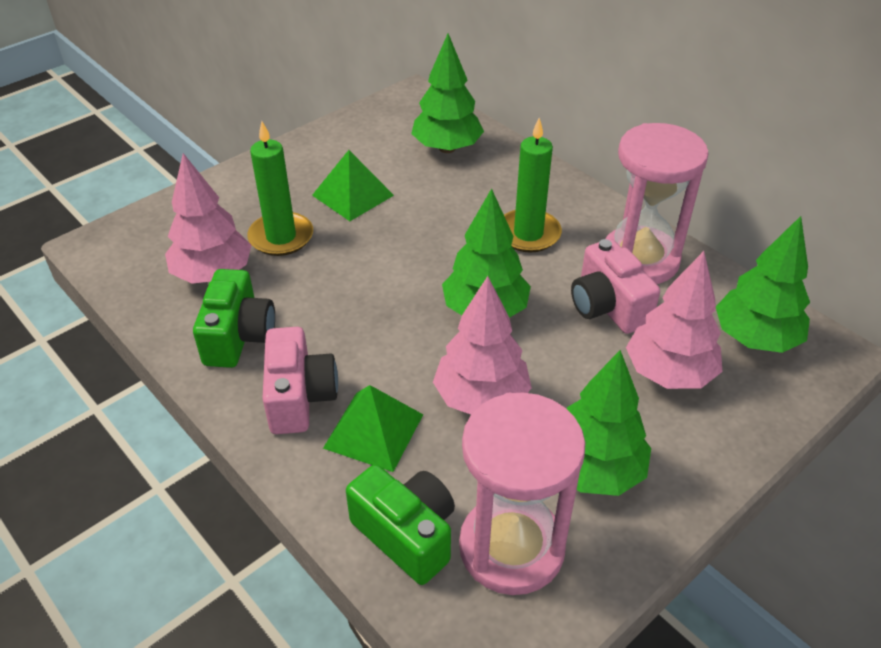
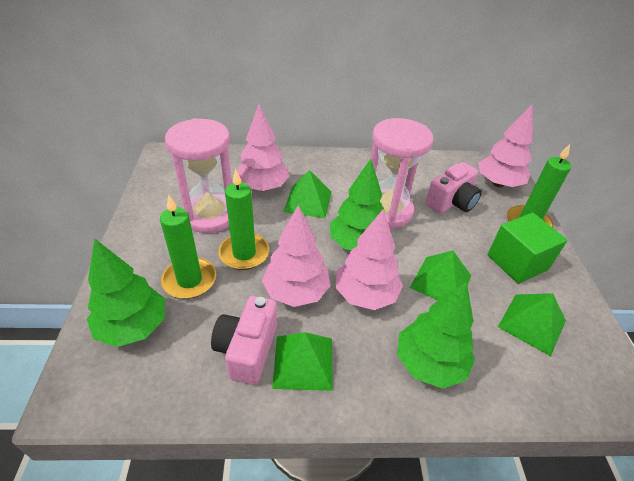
green camera: [193,269,275,368] [346,465,455,585] = 2 -> none = 0
green candle: [247,121,313,256] [504,118,562,253] = 2 -> [160,195,216,299] [218,169,269,270] [507,144,571,228] = 3
green cube: none = 0 -> [488,213,567,284] = 1
green pyramid: [312,150,394,221] [323,385,423,472] = 2 -> [272,332,333,391] [284,170,331,218] [410,251,471,300] [498,293,566,356] = 4
green tree: [411,34,484,153] [442,188,531,318] [567,350,651,496] [716,216,810,353] = 4 -> [87,239,165,347] [330,159,385,250] [397,281,475,389] = 3
pink tree: [165,153,251,284] [433,276,532,414] [626,251,723,389] = 3 -> [237,104,290,191] [262,205,331,307] [335,209,403,310] [478,105,533,187] = 4

